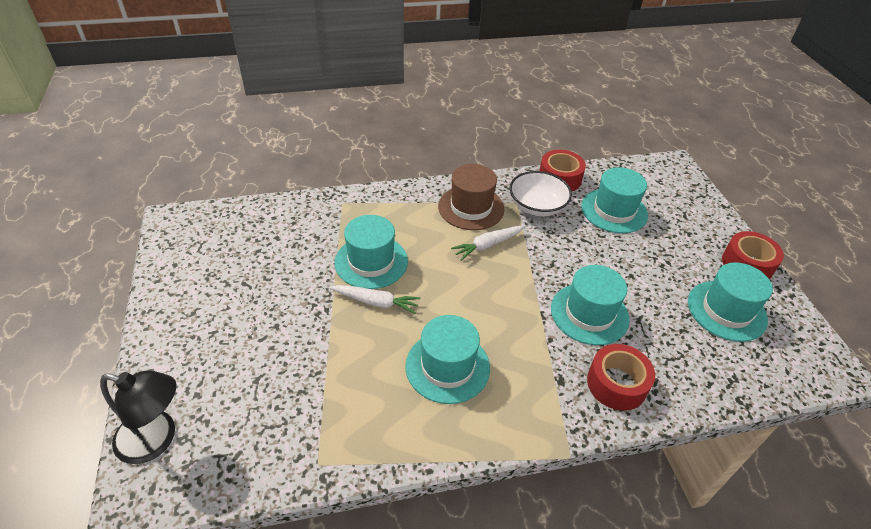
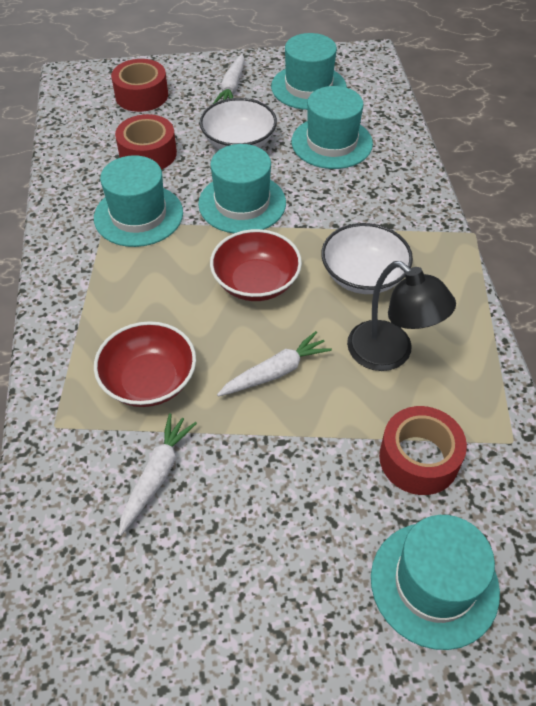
brown hat: [438,164,504,230] = 1 -> none = 0
red bowl: none = 0 -> [94,321,196,407] [210,229,302,301] = 2
white bowl: [509,171,572,216] = 1 -> [200,98,277,149] [321,223,413,294] = 2
white carrot: [329,285,420,314] [451,225,525,261] = 2 -> [118,413,197,536] [213,54,245,104] [217,331,332,397] = 3

